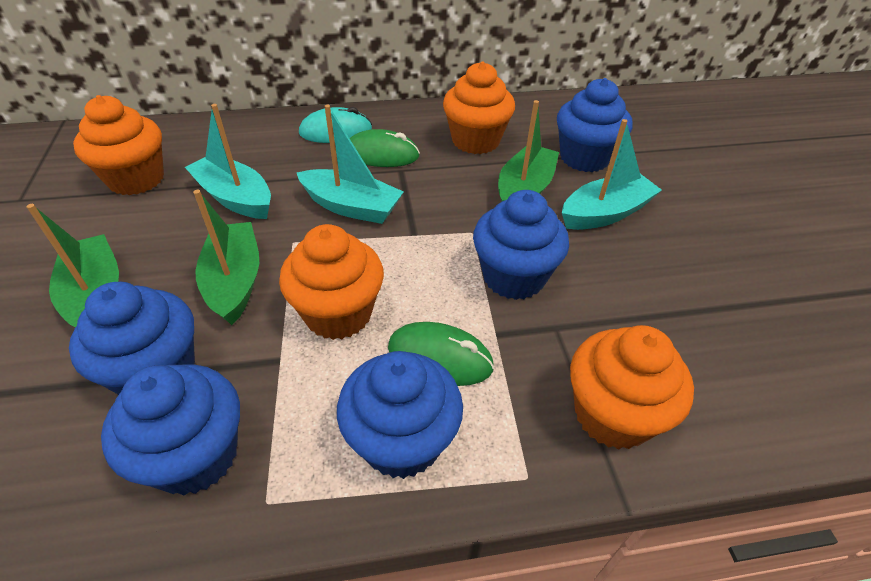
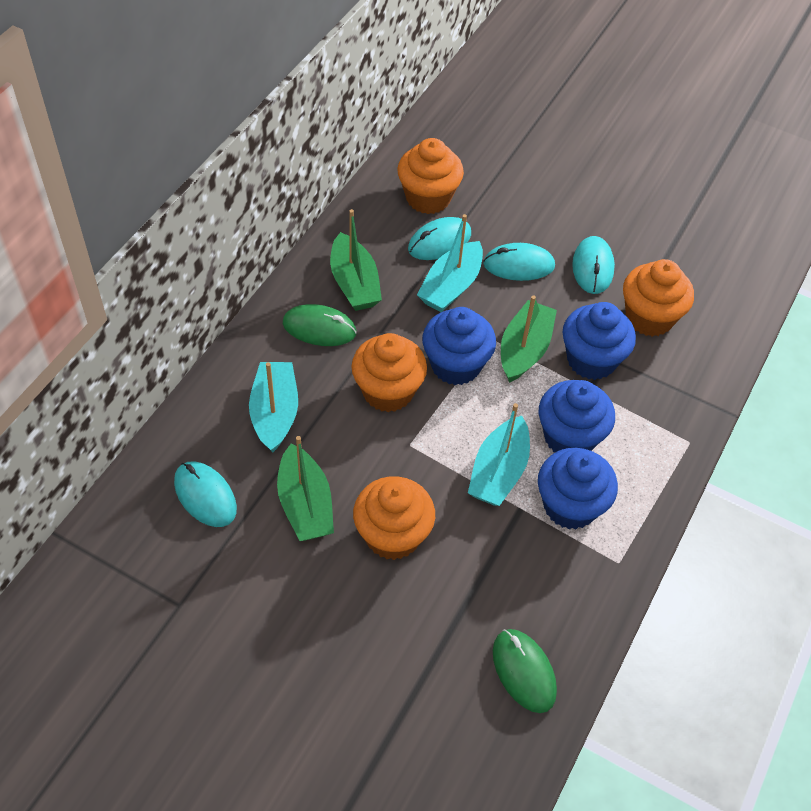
blue cupcake: [69,282,195,395] [101,365,240,495] [337,351,463,479] [473,190,569,300] [557,78,633,172] = 5 -> [422,307,496,385] [538,448,618,529] [539,380,615,452] [562,302,636,380] = 4
turquoise mouse: [299,107,372,143] = 1 -> [174,461,237,527] [408,217,471,260] [483,243,555,281] [572,236,615,294] = 4

